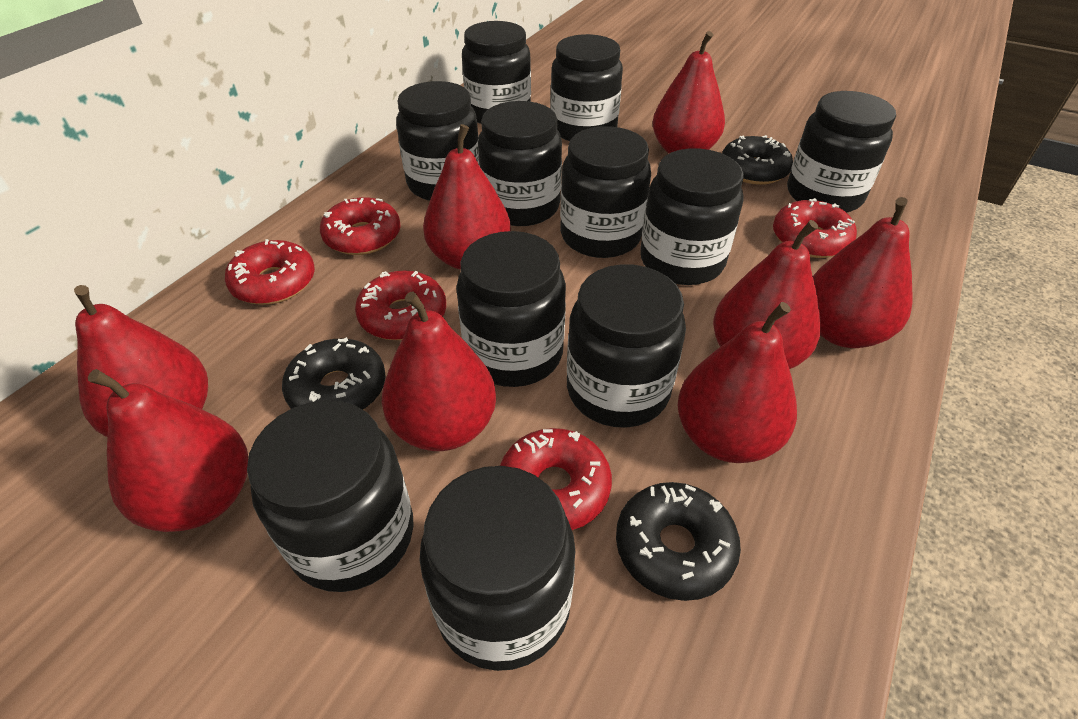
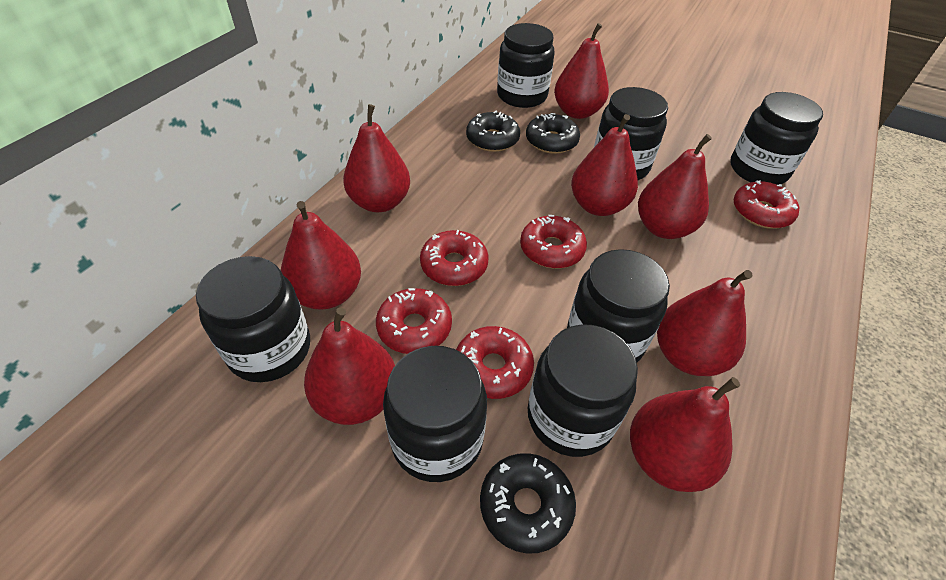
black jar: [247,400,414,592] [396,81,479,201] [419,466,575,671] [456,231,566,387] [462,21,531,124] [478,101,562,226] [550,34,623,141] [560,126,651,258] [567,264,686,428] [640,148,744,285] [787,91,896,213] = 11 -> [196,256,310,382] [383,346,487,482] [497,23,555,108] [528,324,638,457] [567,249,670,362] [594,87,668,180] [730,92,823,185] = 7

